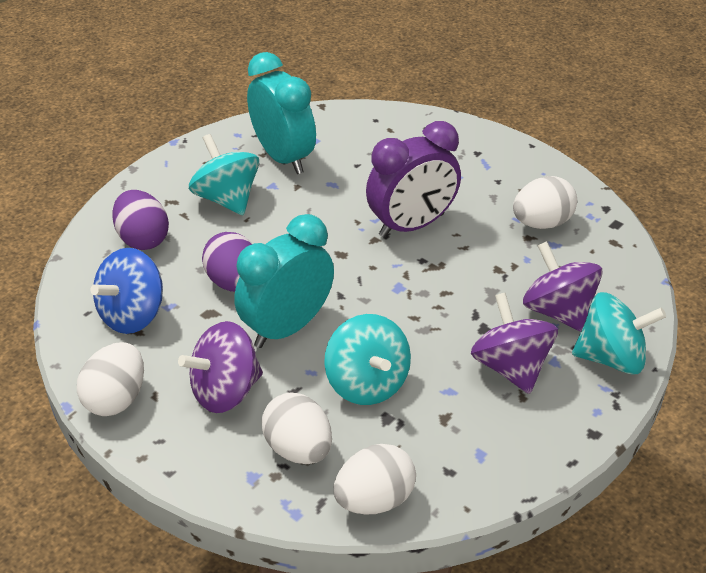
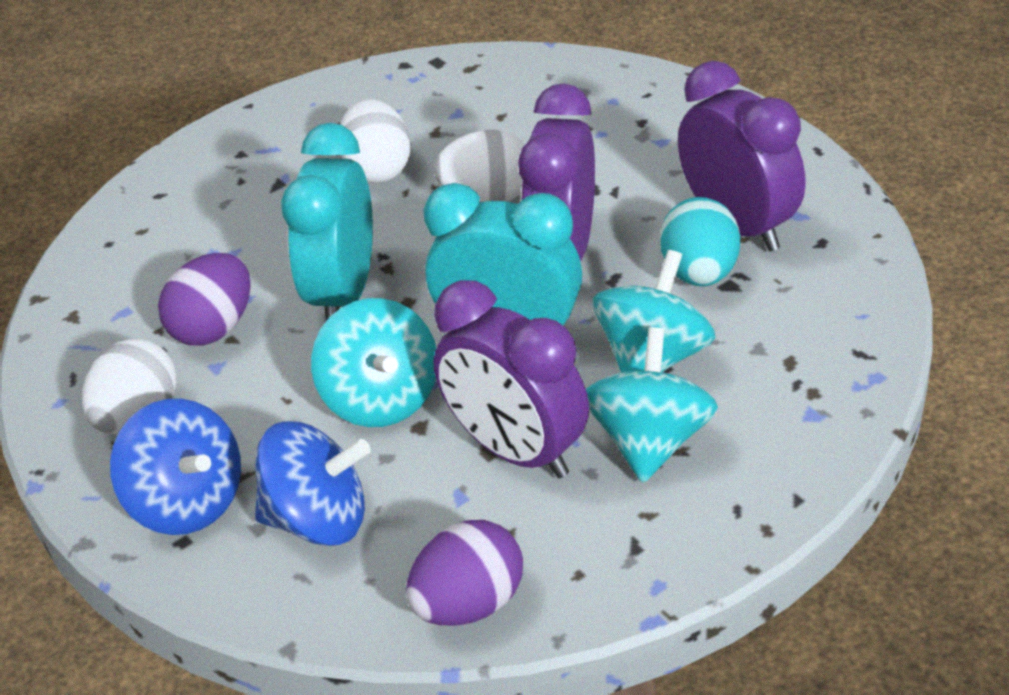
blue spinning top: [90,248,163,334] = 1 -> [110,399,241,535] [255,421,371,546] = 2
purple clock: [366,121,461,238] = 1 -> [433,280,589,478] [518,83,595,262] [678,61,806,251] = 3
purple spinning top: [178,321,263,413] [471,293,558,394] [523,241,603,332] = 3 -> none = 0
turquoise egg: none = 0 -> [660,197,740,286] = 1
white egg: [77,342,144,416] [261,392,332,464] [334,444,416,515] [513,176,577,229] = 4 -> [82,338,176,435] [340,99,411,183] [434,130,525,202] = 3

